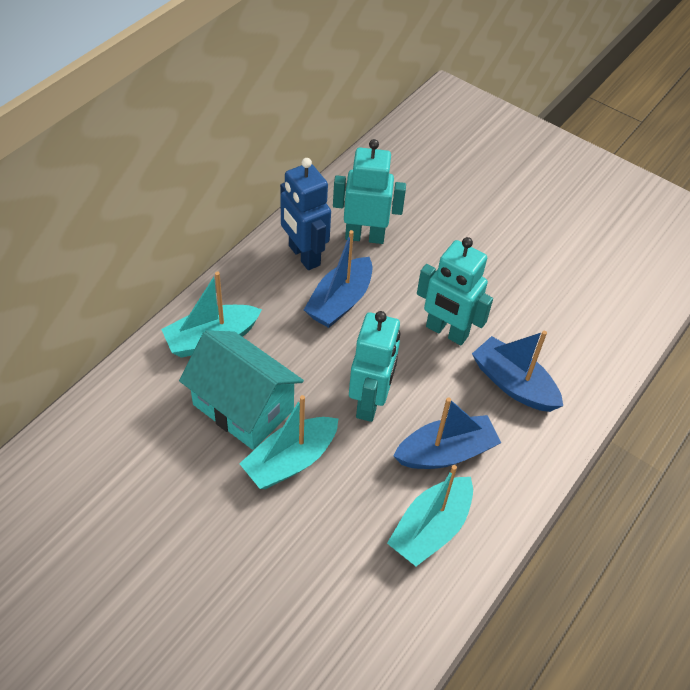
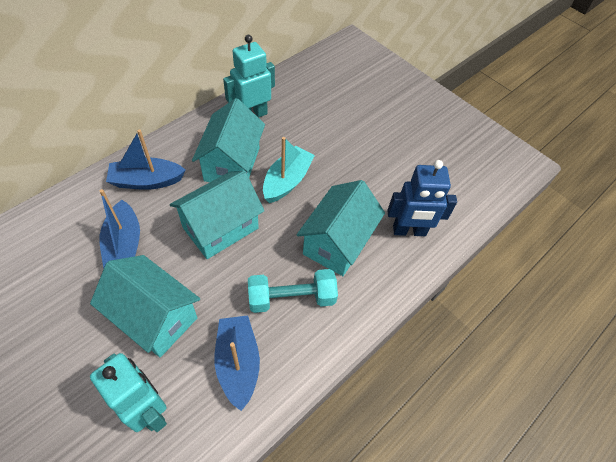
turquoise boat: [161,272,262,358] [239,395,338,489] [387,465,473,566] = 3 -> [263,137,315,203] = 1
turquoise dumbbell: none = 0 -> [248,269,338,313] = 1
turquoise house: [179,330,304,450] = 1 -> [90,255,200,357] [170,171,264,259] [192,98,265,182] [297,180,385,276] = 4
turquoise robot: [333,139,406,244] [349,311,401,422] [417,237,493,345] = 3 -> [90,353,167,432] [223,35,275,118] = 2

